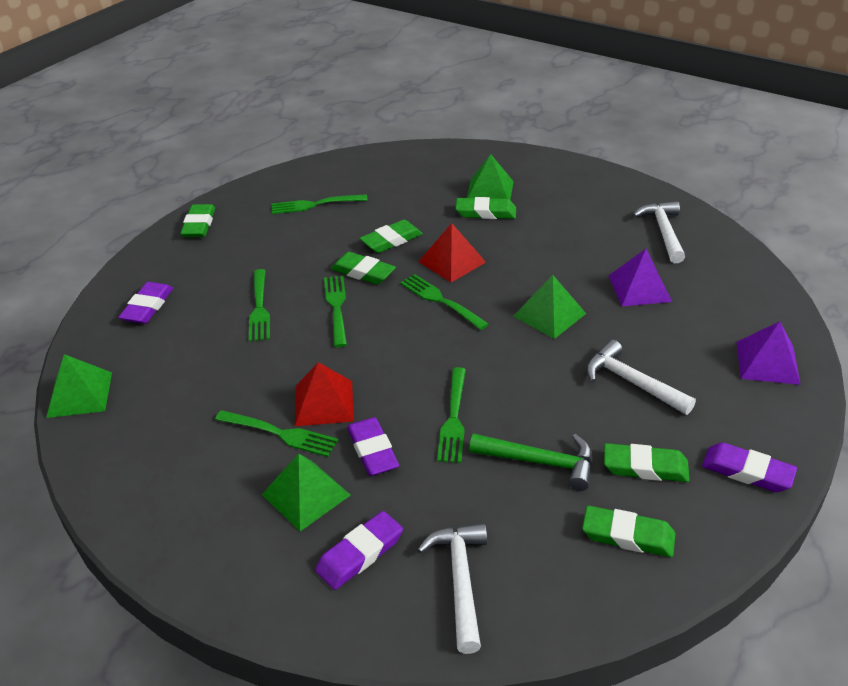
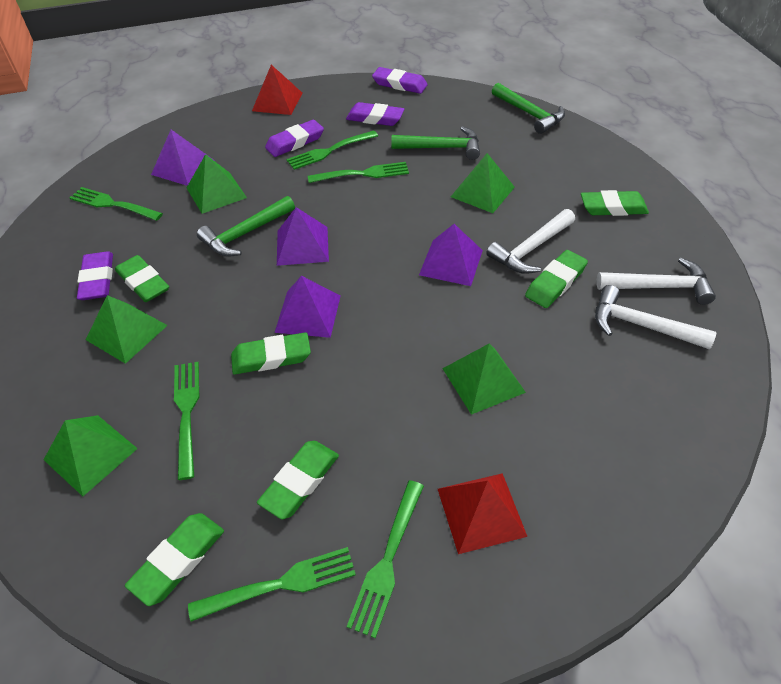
green hammer: [469,434,593,491] = 1 -> [197,196,295,257] [391,126,480,160] [492,83,565,134] = 3
green pyramid: [46,354,112,418] [262,454,351,531] [467,154,514,200] [513,275,586,339] = 4 -> [43,415,138,496] [86,295,168,364] [187,154,247,214] [442,344,526,415] [451,153,515,213] = 5
purple pyramid: [609,249,672,306] [737,321,801,385] = 2 -> [151,130,215,186] [274,276,341,338] [277,207,329,266] [419,224,483,286] = 4

